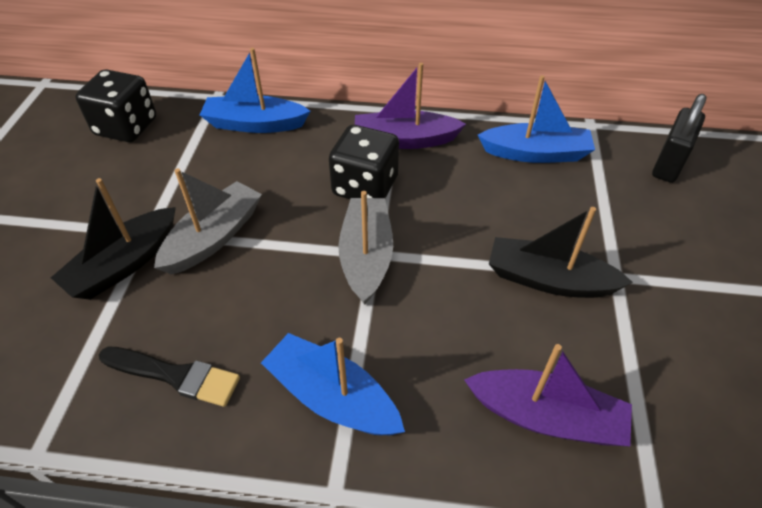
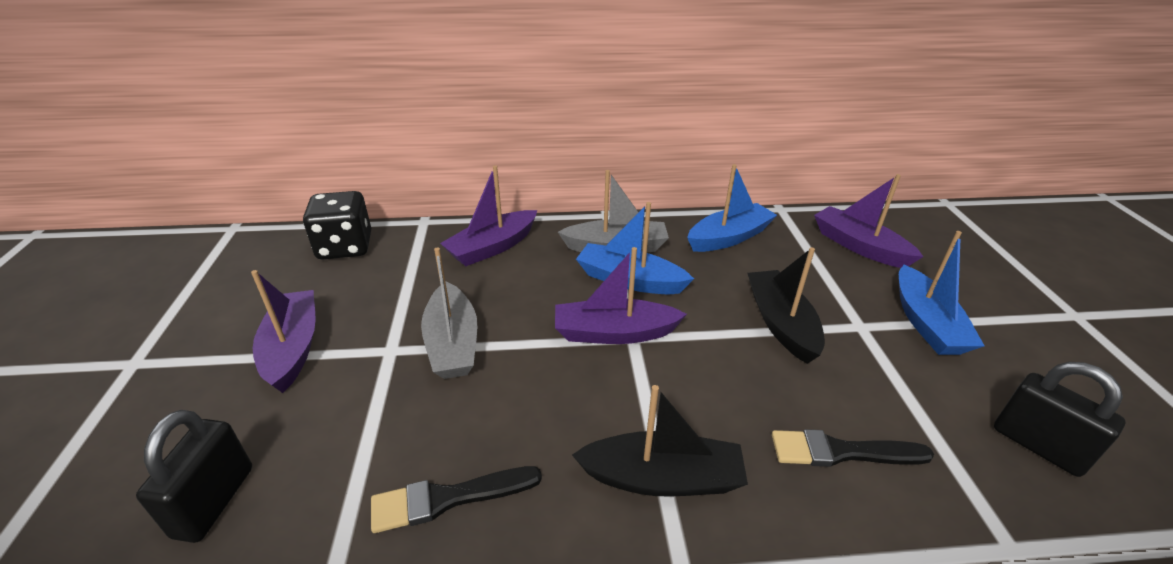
black brush: [99,347,240,407] = 1 -> [371,466,542,533] [772,429,934,467] = 2
black dice: [75,69,156,142] [329,125,399,199] = 2 -> [303,191,371,259] = 1
black padlock: [652,94,706,183] = 1 -> [136,410,252,543] [994,362,1126,477] = 2
purple boat: [355,63,466,149] [464,344,632,446] = 2 -> [251,270,316,393] [440,166,537,266] [555,247,687,344] [814,174,923,268] = 4

